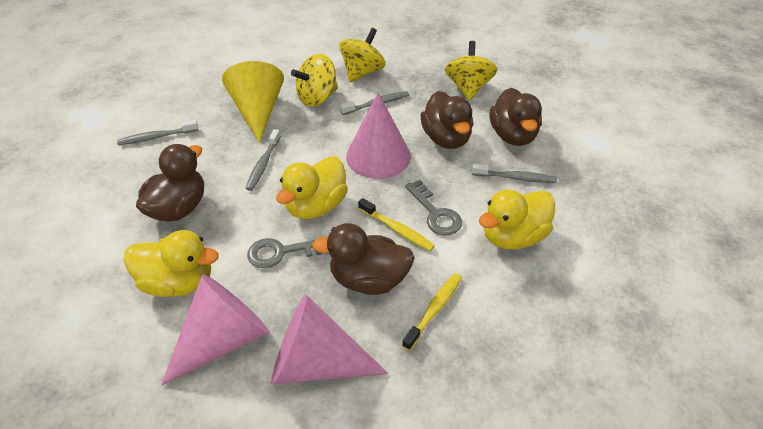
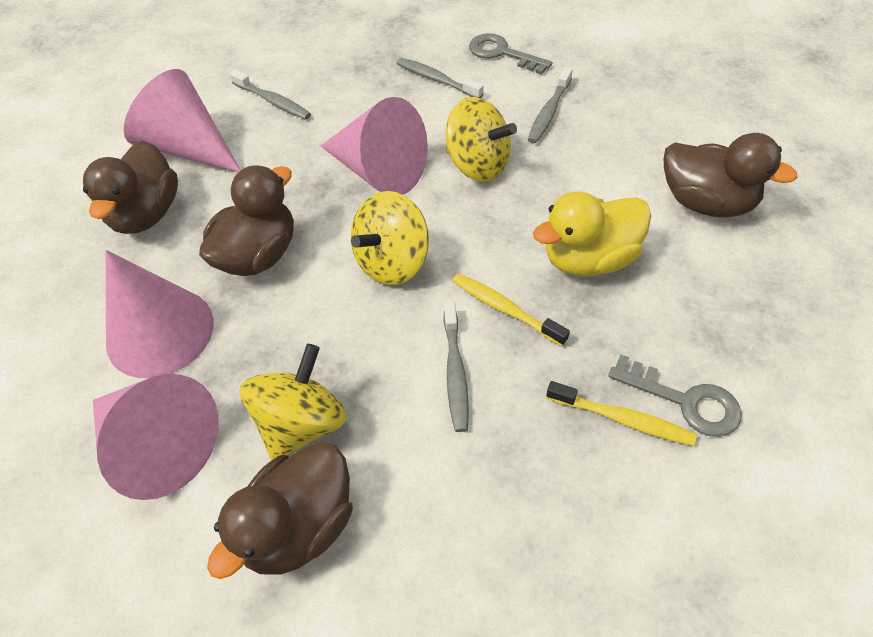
pink cone: [161,274,269,386] [271,294,389,384] [346,93,411,179] = 3 -> [93,374,219,500] [106,250,214,378] [124,69,241,172] [321,97,428,195] = 4
yellow cone: [222,61,284,143] = 1 -> none = 0
yellow duck: [124,230,219,297] [276,156,348,219] [479,189,555,250] = 3 -> [533,191,651,277] = 1

